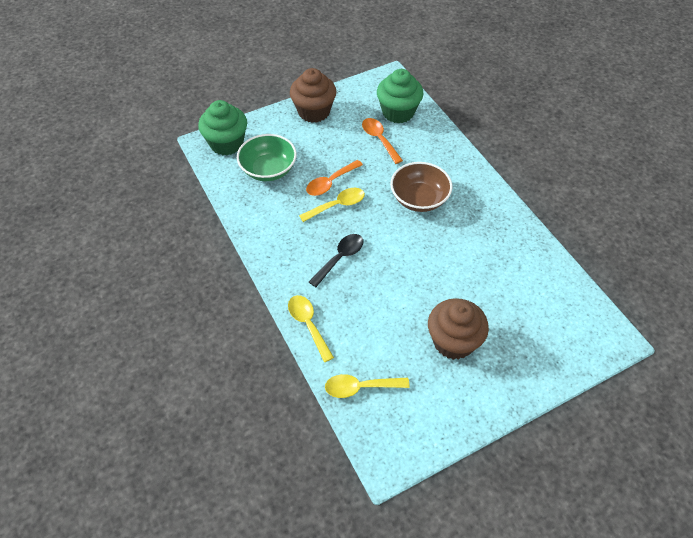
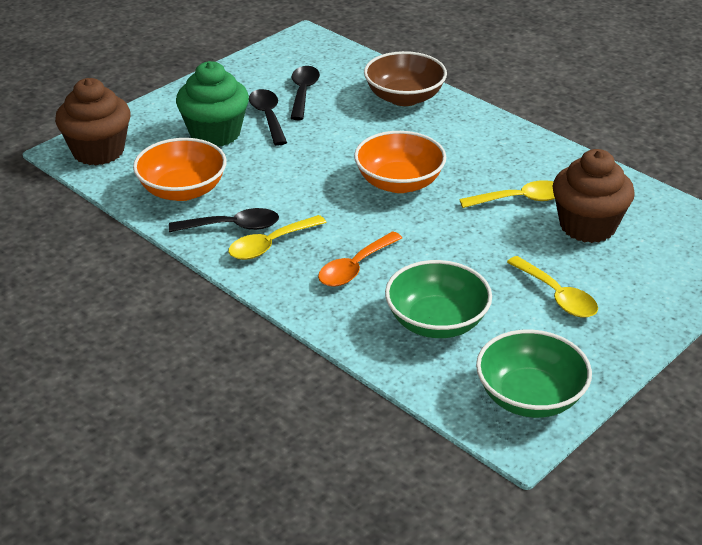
black spoon: [309,234,364,287] = 1 -> [169,208,279,232] [249,89,287,146] [290,66,320,120] = 3
green bowl: [237,134,297,181] = 1 -> [385,260,492,338] [476,329,592,418] = 2
green cupcake: [198,100,247,155] [377,69,424,123] = 2 -> [176,61,249,146] = 1
orange bowl: none = 0 -> [133,138,227,201] [354,131,446,193] = 2
orange spoon: [306,160,363,196] [362,118,403,164] = 2 -> [318,231,402,287] = 1

